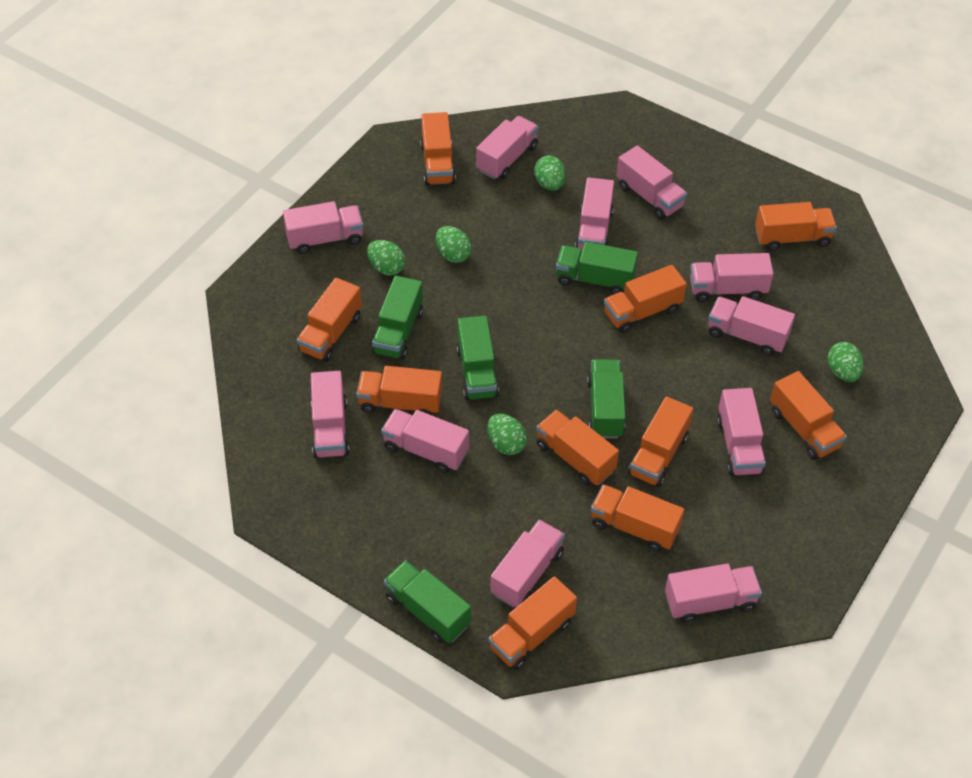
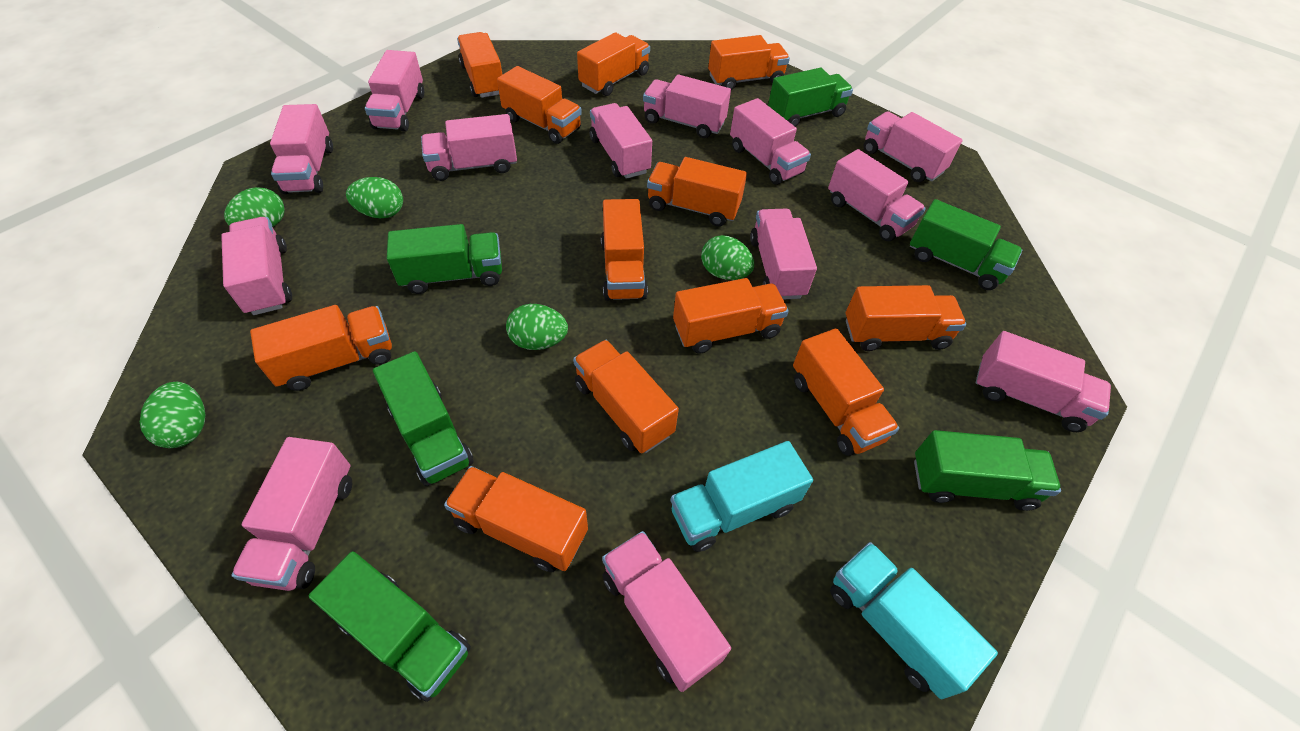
green truck: [372,276,423,360] [384,560,471,643] [456,316,499,400] [556,242,638,295] [587,359,625,439] = 5 -> [309,551,471,702] [373,351,474,486] [387,224,502,294] [768,68,853,127] [910,199,1022,290] [914,430,1061,511] = 6
orange truck: [297,278,362,362] [356,366,442,415] [420,112,456,186] [488,576,577,670] [536,410,619,486] [591,484,684,552] [604,265,687,333] [628,396,693,487] [755,202,837,251] [770,371,847,460] = 10 -> [250,305,392,391] [444,466,588,572] [457,32,502,98] [497,66,582,144] [573,340,679,453] [577,32,650,96] [601,199,648,301] [647,157,747,226] [673,278,789,354] [708,35,790,90] [793,328,899,456] [846,285,966,351] = 12
pink truck: [283,201,363,254] [311,371,350,458] [381,409,469,473] [476,116,538,179] [490,520,565,608] [575,177,614,252] [616,145,687,220] [665,563,762,623] [690,253,773,302] [708,296,795,356] [717,388,766,476] = 11 -> [221,217,292,315] [231,437,352,591] [270,104,333,194] [365,50,424,132] [421,114,517,181] [590,103,652,179] [602,531,731,692] [643,74,731,138] [730,98,811,185] [750,209,817,300] [828,149,926,241] [864,111,963,182] [975,331,1111,432] = 13
turquoise truck: none = 0 -> [671,441,813,552] [830,542,998,699] = 2

